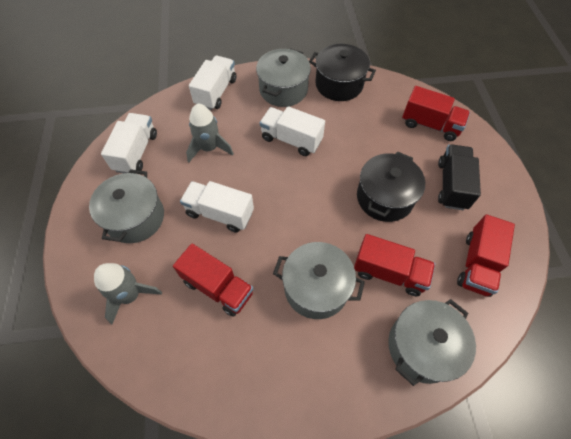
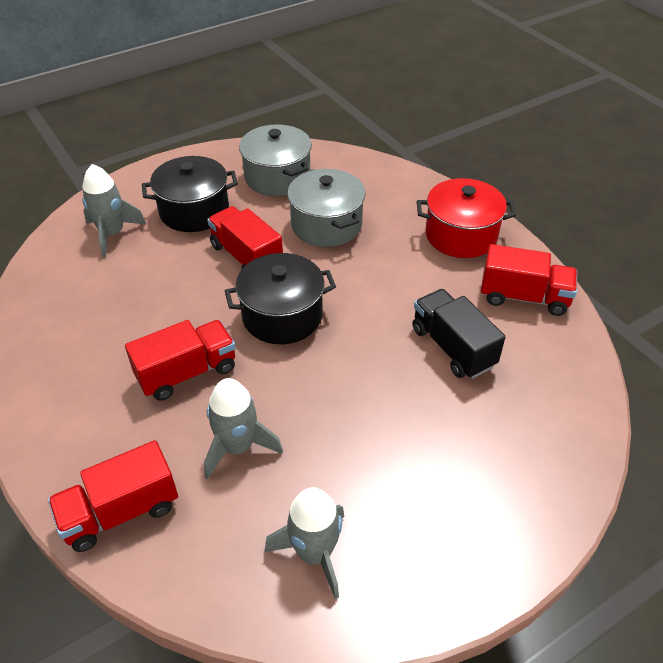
grey pot: [89,169,164,243] [256,48,311,107] [273,242,365,319] [388,299,476,386] = 4 -> [239,124,312,196] [287,169,365,247] = 2
grey rocket: [94,263,162,324] [186,104,234,162] = 2 -> [82,164,146,257] [204,378,283,480] [264,487,344,599] = 3
red pot: none = 0 -> [417,178,516,258] = 1
white truck: [101,113,157,173] [180,181,254,233] [189,56,237,110] [260,106,325,156] = 4 -> none = 0

